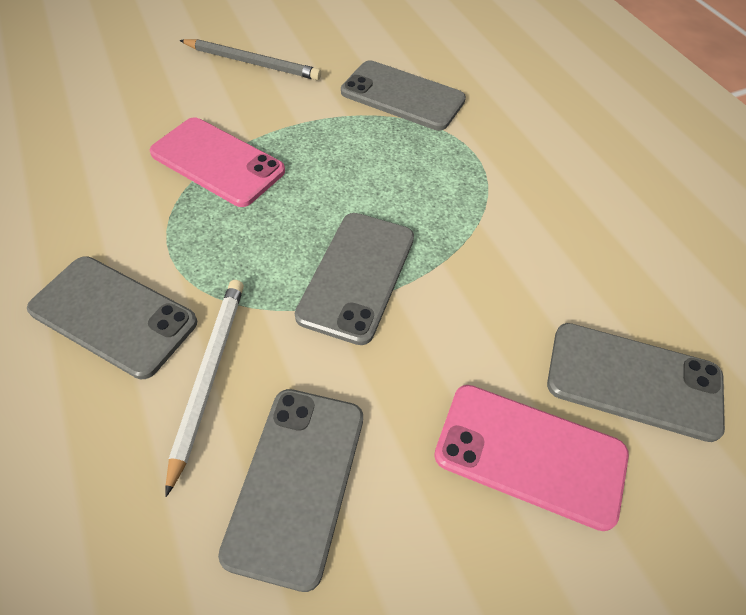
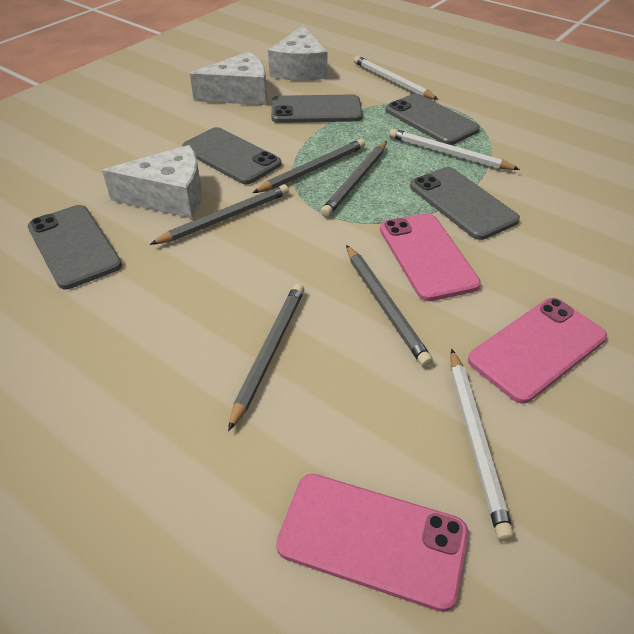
grey pencil: [179,39,321,80] = 1 -> [150,184,289,245] [228,284,304,431] [253,139,365,193] [321,141,387,217] [346,245,433,367] = 5
pink phone: [150,118,285,207] [434,385,629,531] = 2 -> [276,474,468,612] [380,213,481,301] [468,298,607,404] = 3
white cheese: none = 0 -> [102,145,202,218] [190,51,267,105] [268,26,328,81] = 3
white pencil: [165,280,244,497] = 1 -> [354,56,439,100] [389,128,520,170] [451,349,514,541] = 3

